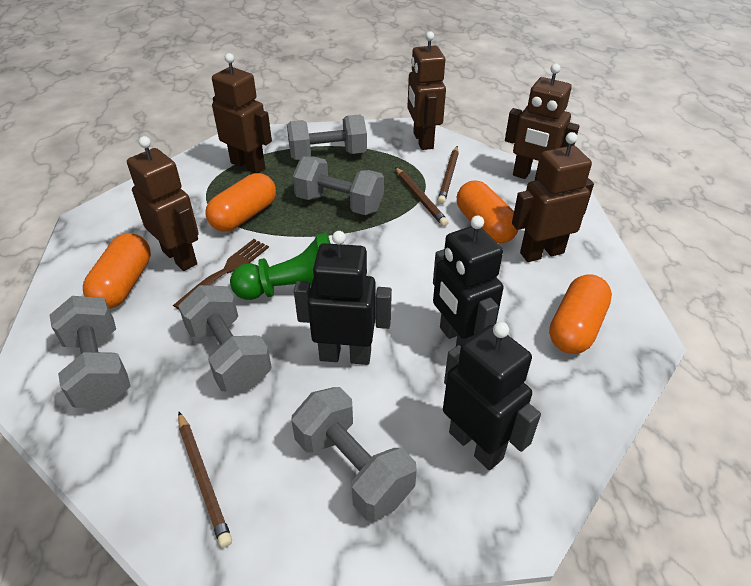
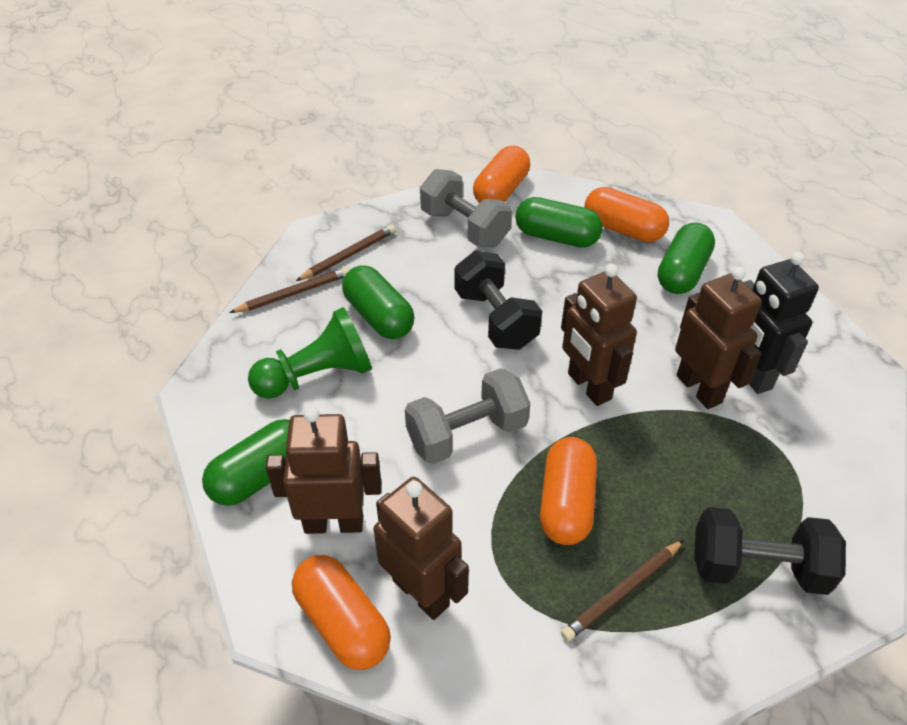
black dumbbell: none = 0 -> [455,250,542,350] [694,507,846,595] = 2
black robot: [294,231,392,365] [433,216,504,346] [443,322,541,470] = 3 -> [744,252,819,394] = 1
brown fork: [173,239,269,310] = 1 -> none = 0
brown robot: [127,136,199,271] [212,53,272,173] [407,31,446,150] [505,63,579,181] [512,132,594,262] = 5 -> [266,407,381,534] [374,477,469,620] [561,264,637,406] [675,267,762,409] = 4
green capsule: none = 0 -> [202,419,290,506] [342,265,415,339] [515,197,603,248] [658,223,715,294] = 4
grey dumbbell: [50,296,131,408] [178,285,272,392] [287,114,367,160] [291,387,417,521] [293,156,384,215] = 5 -> [405,368,530,464] [420,169,512,247] = 2

